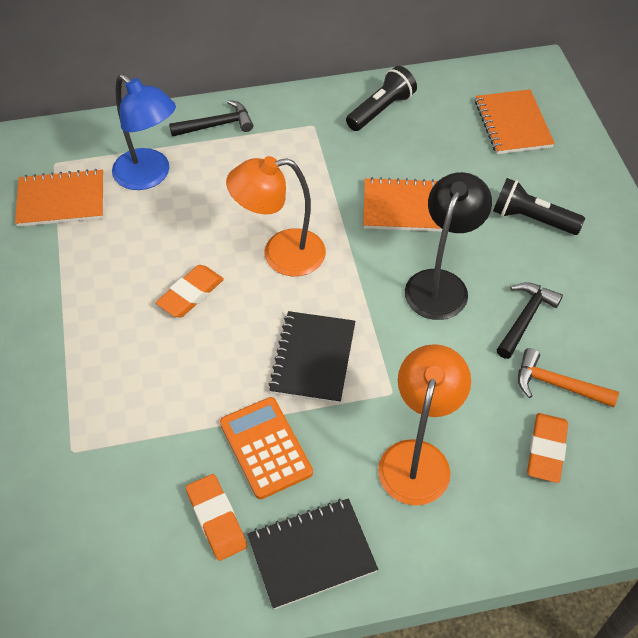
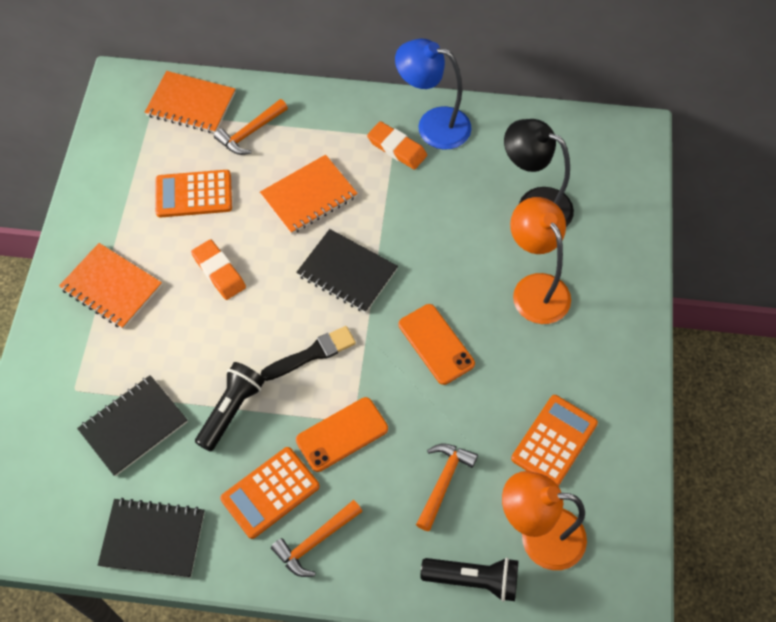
black brush: none = 0 -> [261,326,356,381] = 1
black hammer: [169,100,253,137] [497,282,563,359] = 2 -> none = 0
black notebook: [247,498,378,609] [268,311,355,404] = 2 -> [77,375,188,476] [98,498,205,578] [296,229,398,313] = 3
orange calculator: [220,397,313,499] = 1 -> [155,170,232,218] [220,447,319,539] [511,395,598,486] = 3
orange eraser: [156,265,224,317] [186,474,247,561] [527,413,568,483] = 3 -> [191,239,246,300] [367,121,427,170] = 2
orange hammer: [518,348,619,407] = 1 -> [214,99,288,155] [271,500,362,577] [416,444,478,531] = 3
orange phone: none = 0 -> [296,397,388,472] [399,304,475,385] = 2

